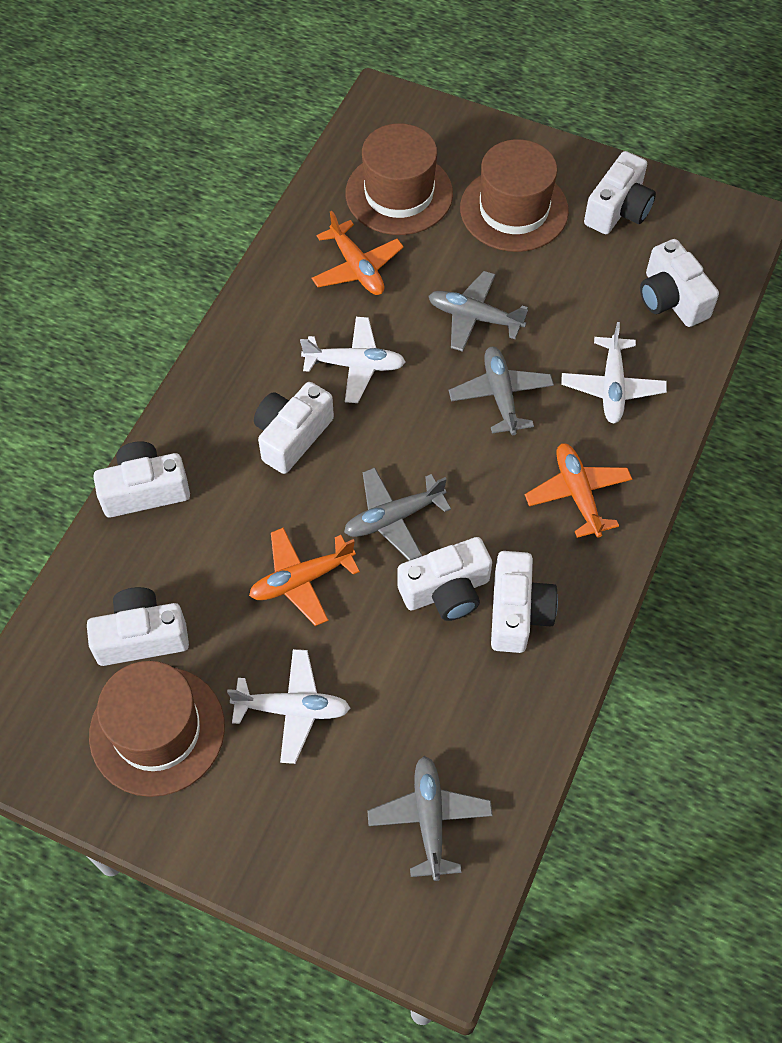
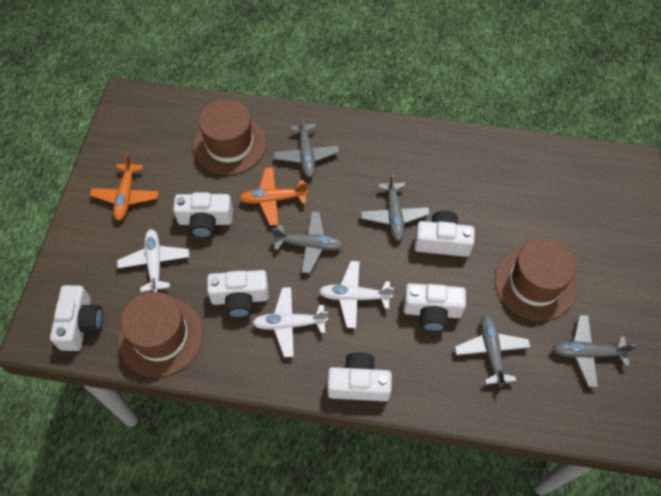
grey plane: [344,468,451,561] [367,756,493,881] [429,271,528,352] [449,347,554,435] = 4 -> [272,211,344,274] [274,114,340,177] [361,173,430,241] [454,314,531,387] [552,315,637,388] = 5
orange plane: [249,527,360,626] [312,211,404,295] [525,443,632,538] = 3 -> [90,154,159,221] [240,167,308,226] = 2
white camera: [87,587,189,666] [94,441,190,518] [254,382,334,474] [397,537,492,621] [491,551,558,653] [584,151,656,234] [640,239,719,327] = 7 -> [50,285,103,351] [173,193,233,238] [207,270,269,318] [327,352,392,401] [403,283,466,332] [414,210,475,257] = 6

